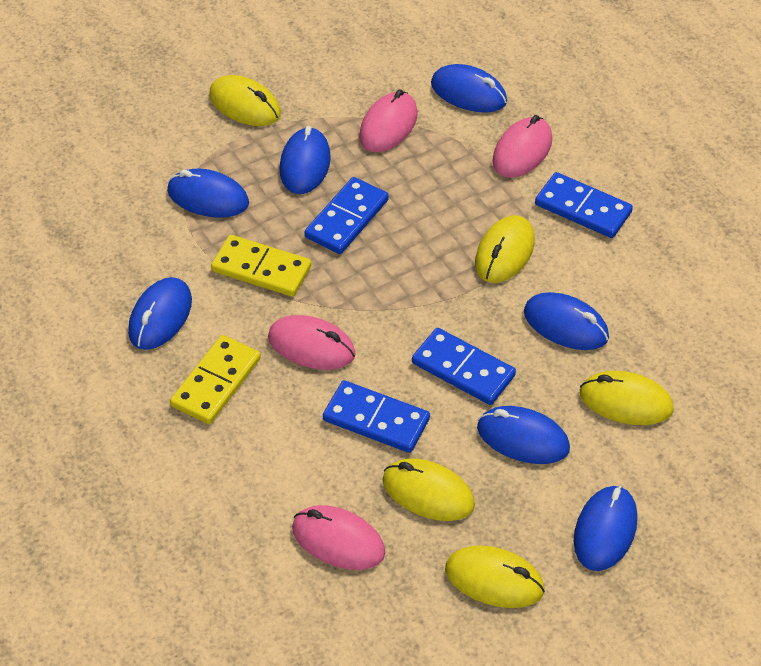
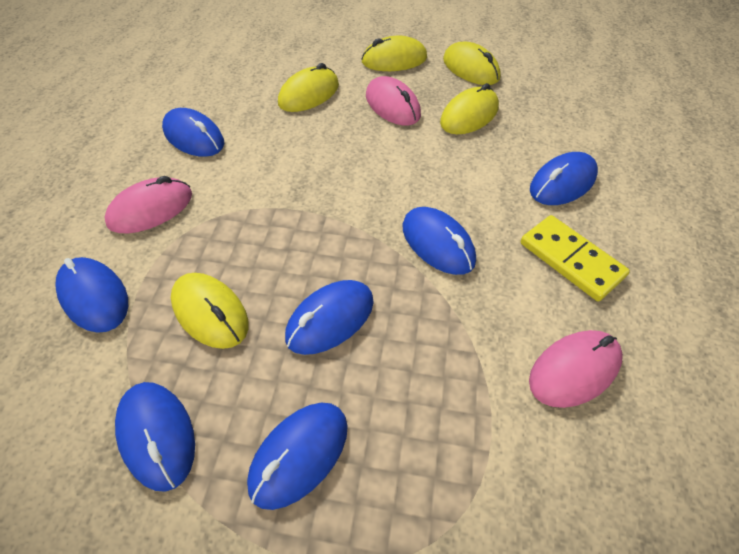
blue domino: [305,177,389,254] [323,380,430,453] [412,328,516,405] [535,172,633,238] = 4 -> none = 0
pink mouse: [268,315,356,370] [292,505,385,570] [359,90,418,152] [492,115,552,178] = 4 -> [105,176,192,233] [366,76,421,125] [529,330,623,408] = 3
yellow domino: [170,335,261,424] [211,235,311,297] = 2 -> [521,215,630,301] = 1

